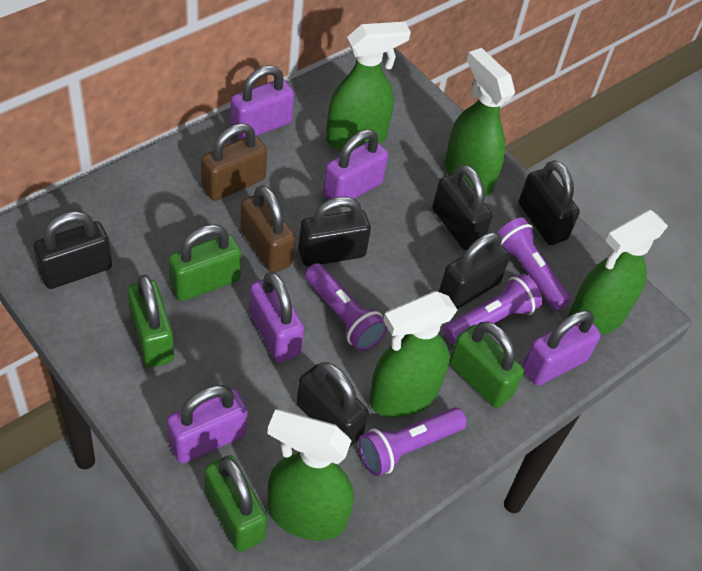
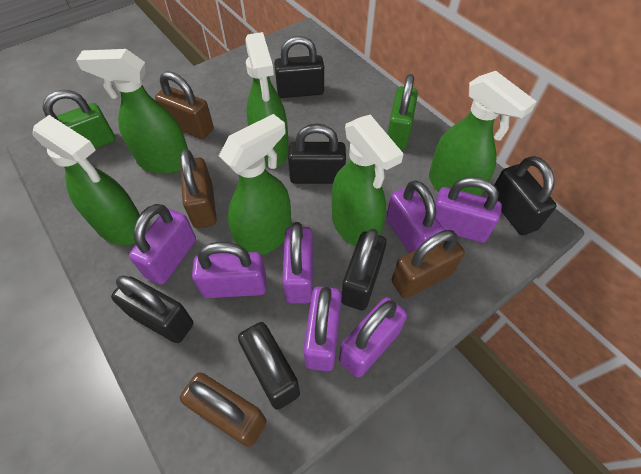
brown padlock: [201,123,267,201] [240,185,295,273] = 2 -> [155,71,214,139] [180,149,217,228] [180,372,267,447] [392,230,465,299] = 4
green padlock: [127,274,174,367] [168,224,241,301] [204,455,267,552] [449,321,524,408] = 4 -> [42,90,116,149] [387,74,418,149] = 2
green spray bottle: [267,409,354,541] [326,22,411,151] [369,291,457,418] [445,48,515,197] [568,210,668,335] = 5 -> [33,115,146,245] [76,49,188,174] [219,114,291,256] [246,32,289,166] [332,115,404,246] [429,71,537,196] = 6
purple flashlight: [305,263,388,351] [358,407,467,476] [444,274,542,344] [497,218,571,311] = 4 -> none = 0
purple padlock: [167,385,248,463] [230,65,294,139] [249,272,304,363] [323,129,388,200] [522,310,601,386] = 5 -> [129,204,196,285] [192,242,266,298] [282,222,313,303] [303,286,342,371] [339,297,407,378] [386,180,443,253] [435,177,502,243] = 7

